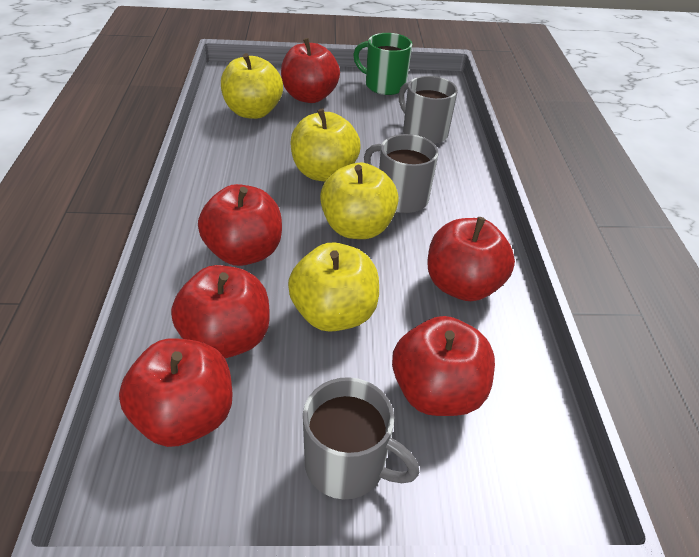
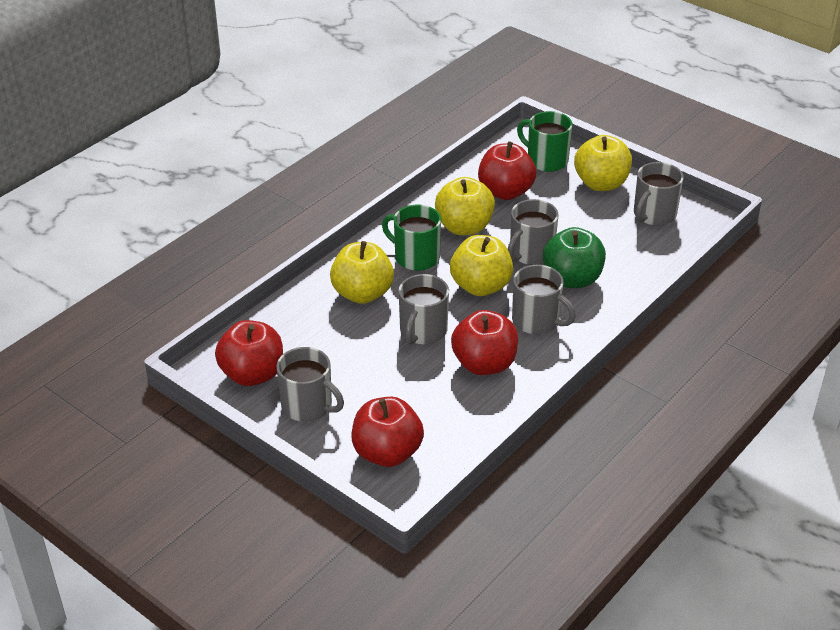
green apple: none = 0 -> [543,227,606,288] = 1
green mug: [353,33,412,95] = 1 -> [382,205,441,271] [517,111,573,172] = 2
grey mug: [303,377,419,500] [364,134,439,213] [398,76,458,144] = 3 -> [276,347,344,422] [399,274,449,345] [508,199,559,265] [512,265,576,334] [634,162,684,226] = 5
red apple: [119,338,232,447] [171,265,270,358] [198,184,282,266] [281,38,340,103] [392,316,495,416] [427,217,515,301] = 6 -> [215,320,283,386] [352,397,424,467] [451,310,518,375] [478,141,536,200] = 4

